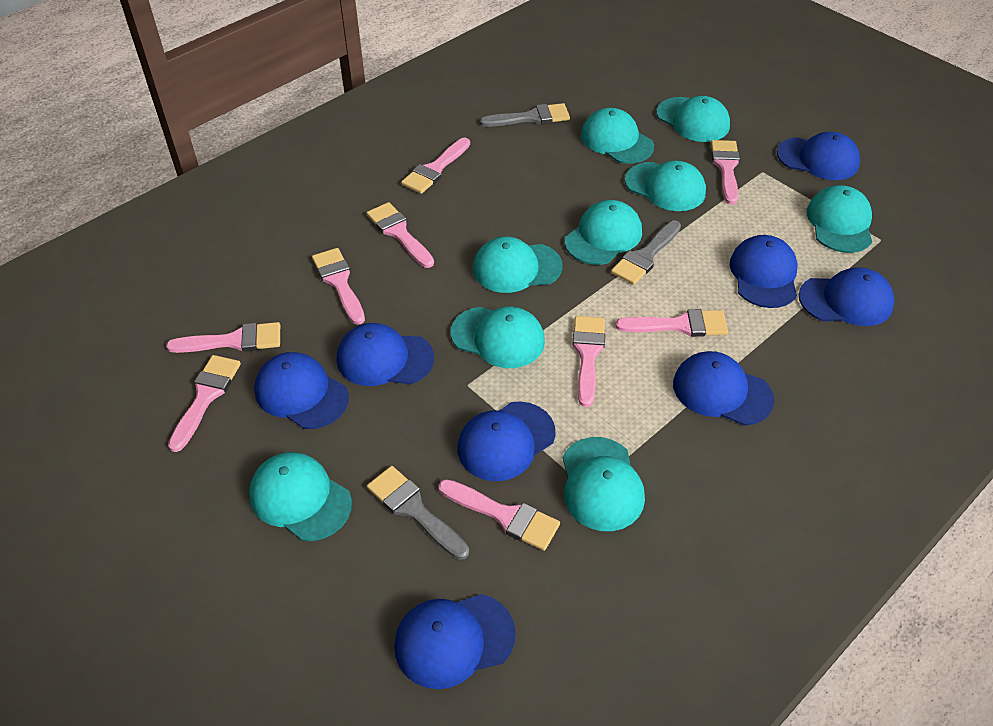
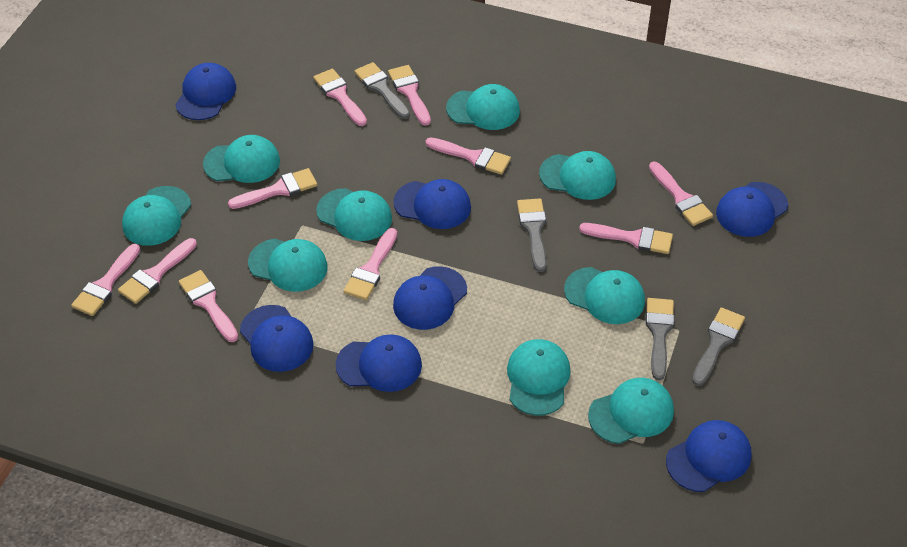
blue cap: [254,352,349,429] [337,323,434,386] [394,594,516,689] [457,401,556,481] [673,351,774,426] [730,235,797,308] [777,132,860,180] [799,267,895,326] = 8 -> [175,63,236,120] [240,305,313,372] [336,334,422,392] [393,179,471,229] [393,266,467,330] [666,420,752,492] [716,182,788,237] = 7
grey brush: [367,466,469,560] [480,103,570,127] [611,221,681,285] = 3 -> [354,62,410,119] [517,199,547,272] [646,298,674,380] [692,308,745,386] = 4
pink brush: [166,322,280,353] [168,355,241,452] [312,248,365,325] [367,202,434,268] [401,138,470,194] [438,479,560,551] [572,316,605,407] [615,309,728,337] [711,140,740,205] = 9 -> [71,244,140,316] [118,238,197,304] [179,270,238,342] [228,168,317,209] [313,69,367,126] [343,228,397,300] [388,65,431,126] [425,137,511,175] [579,223,673,254] [649,162,713,226] = 10

